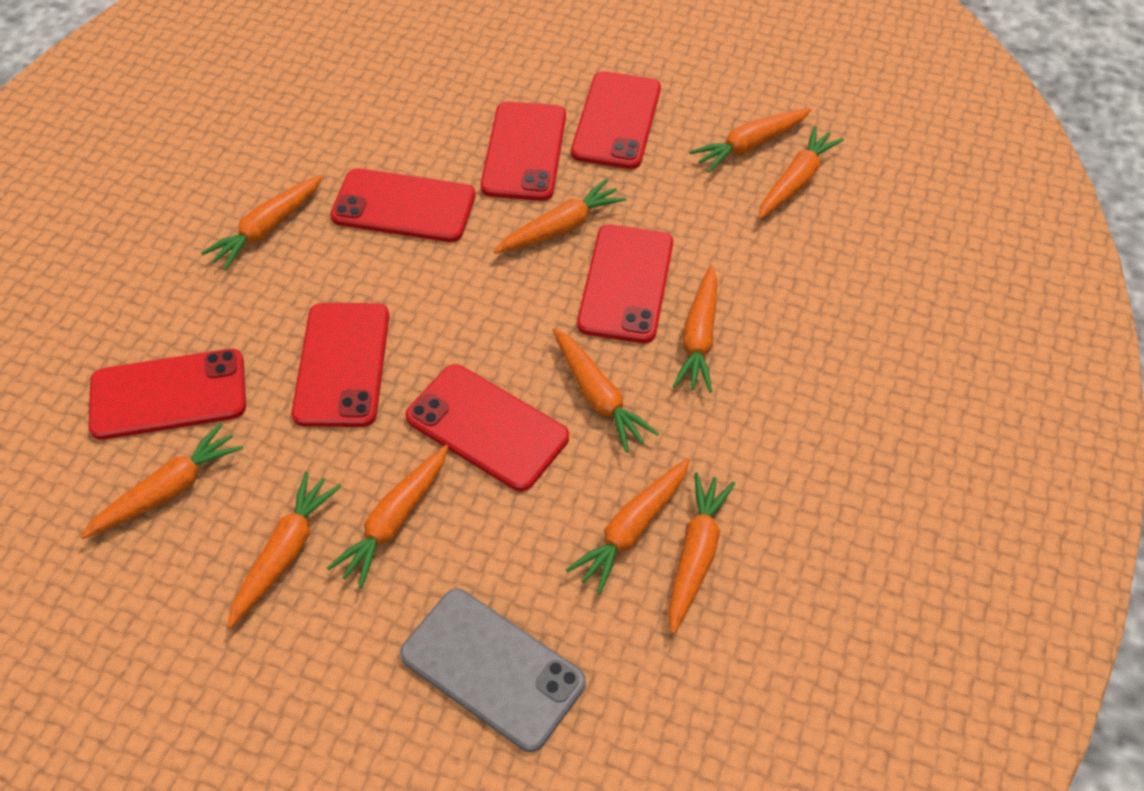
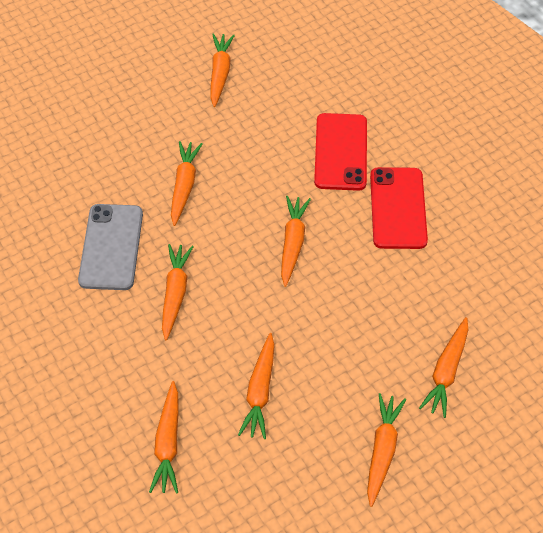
orange carrot: [80,423,243,539] [201,175,323,271] [227,472,342,628] [327,445,448,589] [493,179,627,254] [553,328,659,453] [566,458,690,594] [668,472,735,634] [673,265,717,393] [689,108,812,173] [758,126,844,219] = 11 -> [149,381,179,493] [162,244,194,340] [171,141,202,226] [210,34,235,107] [238,333,275,439] [281,196,311,287] [367,393,406,507] [419,317,468,418] = 8
red phone: [89,349,246,440] [291,303,389,427] [330,168,476,242] [405,364,569,491] [481,101,566,201] [571,71,661,169] [577,225,673,343] = 7 -> [314,113,367,191] [370,167,428,249] = 2

